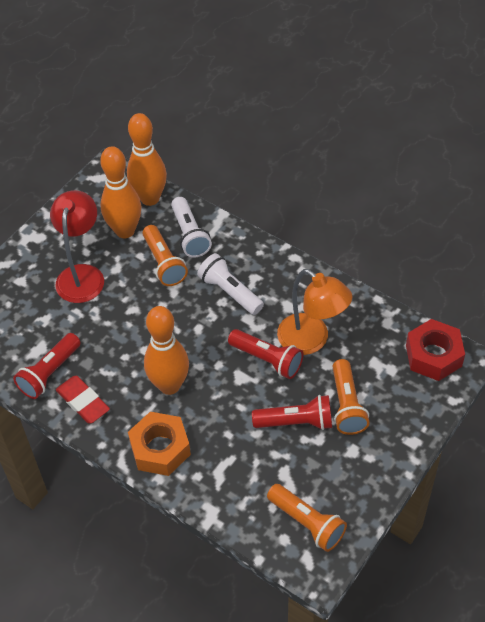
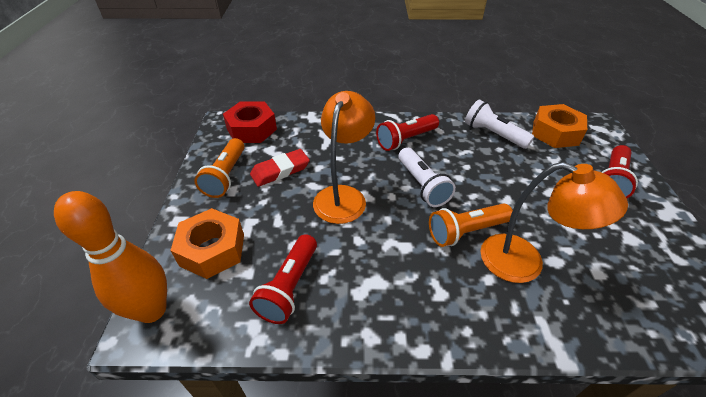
orange bowling pin: [100,146,142,238] [127,113,167,206] [144,306,189,395] = 3 -> [54,191,167,323] = 1
orange flashlight: [142,225,188,286] [267,484,347,552] [332,359,370,435] = 3 -> [195,138,245,198] [429,204,513,247] = 2
orange lamp: [277,269,352,355] = 1 -> [313,91,375,224] [481,162,628,283] = 2
orange nut: [128,412,191,476] = 1 -> [170,208,244,279] [532,104,587,148] = 2
red lamp: [50,190,104,303] = 1 -> none = 0

